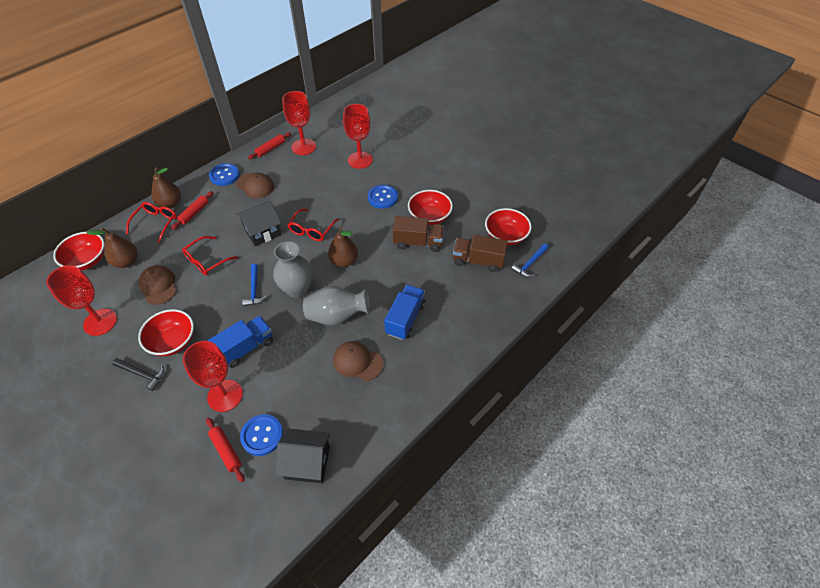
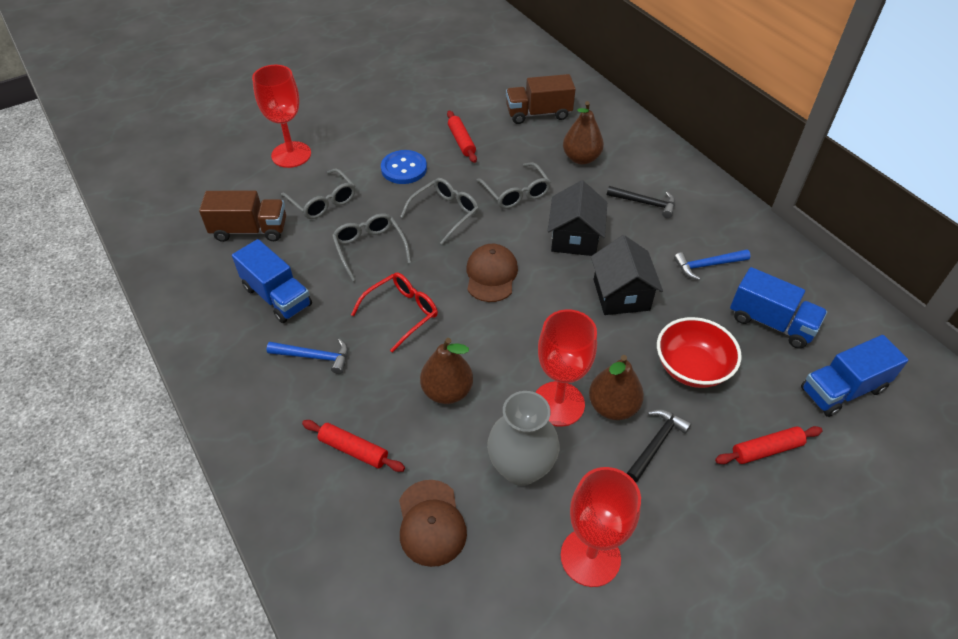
black hammer: [112,358,164,391] = 1 -> [607,186,675,218] [626,409,691,482] = 2
blue button: [209,163,240,186] [240,414,283,456] [368,185,398,209] = 3 -> [381,150,427,184] = 1
blue truck: [207,316,273,368] [384,284,425,340] = 2 -> [232,239,312,323] [730,267,827,349] [801,335,909,417] = 3
brown cap: [139,265,177,305] [236,173,274,198] [333,341,383,381] = 3 -> [399,480,467,567] [466,244,518,302] = 2
grey glasses: none = 0 -> [281,168,356,219] [332,213,411,282] [400,178,479,245] [476,162,551,209] = 4
grey vase: [273,241,313,298] [303,286,370,326] = 2 -> [487,391,559,486] = 1
red bowl: [53,232,105,271] [138,309,194,356] [408,190,453,225] [485,208,532,246] = 4 -> [657,317,742,388] = 1
red glasses: [126,202,177,243] [182,236,238,275] [288,209,339,241] = 3 -> [351,272,438,353] = 1
red goblet: [46,265,117,336] [183,341,243,412] [282,91,316,155] [343,104,373,169] = 4 -> [252,65,311,168] [535,309,597,427] [561,467,641,587] = 3

